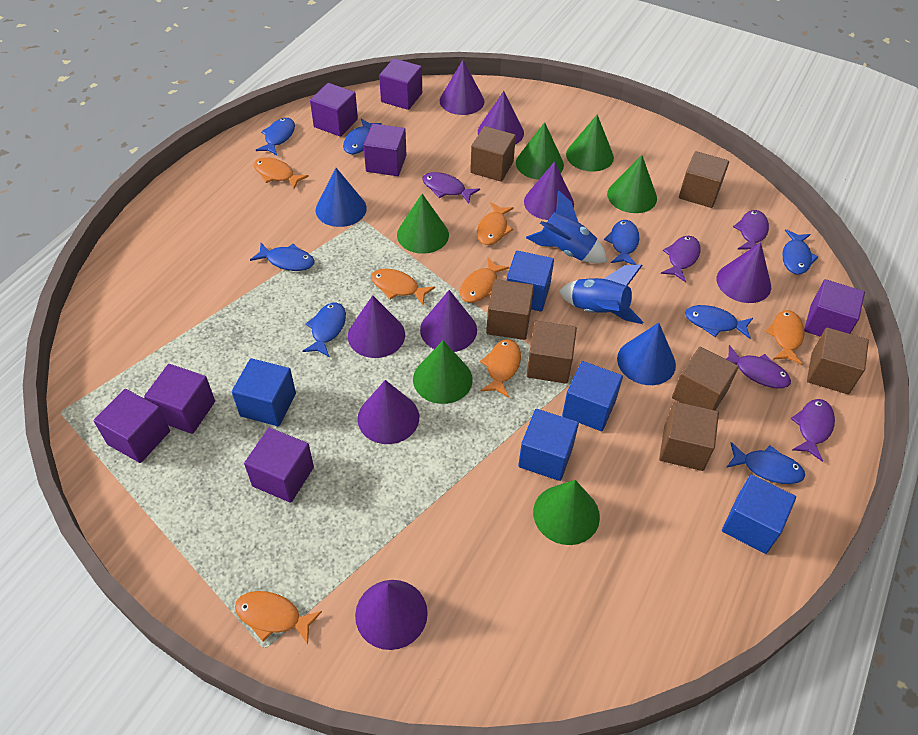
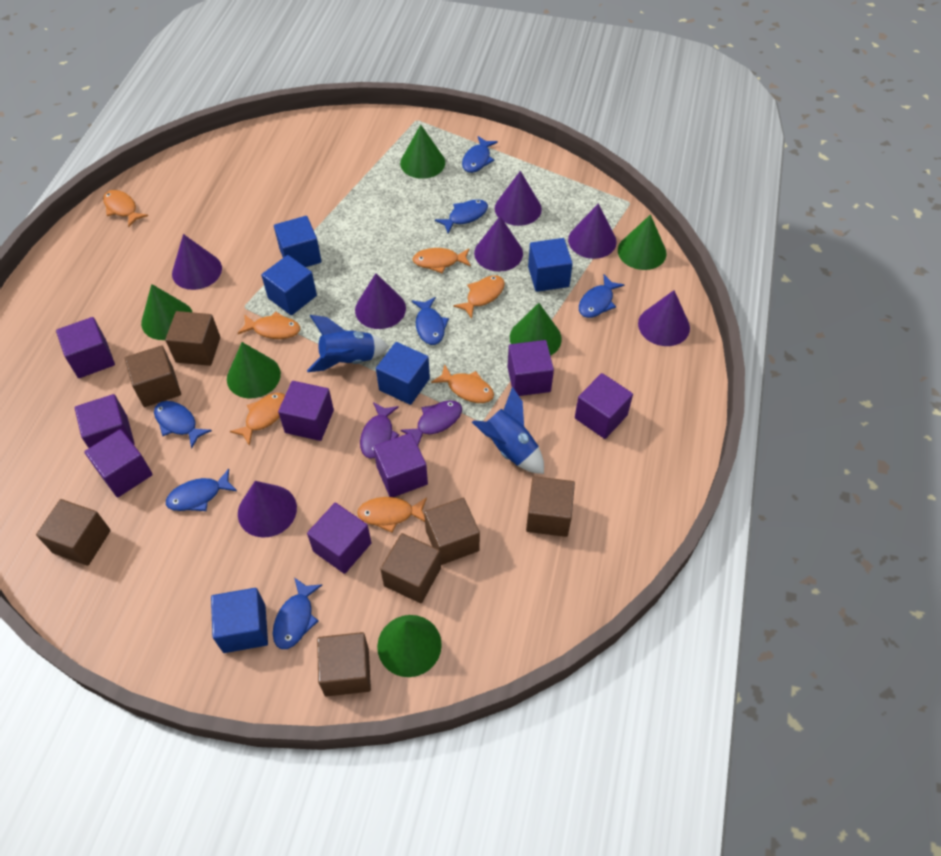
blue cone: [316,168,367,227] [617,323,676,385] = 2 -> none = 0
blue fish: [250,243,315,271] [256,118,295,155] [302,303,346,357] [343,118,382,154] [604,220,640,265] [685,305,753,339] [726,442,805,484] [782,229,818,275] = 8 -> [154,401,212,449] [166,469,237,511] [273,577,322,649] [412,297,449,345] [435,199,488,233] [462,136,498,173] [579,275,624,318] = 7
purple cone: [348,295,405,358] [355,580,428,650] [358,380,419,444] [420,290,477,352] [440,60,484,115] [478,91,524,144] [524,161,574,220] [717,242,771,303] = 8 -> [172,234,222,290] [238,481,297,538] [355,273,406,329] [474,216,523,272] [495,171,542,226] [568,203,617,259] [638,290,690,346] = 7
purple cube: [94,389,170,463] [144,364,215,434] [244,428,314,503] [310,83,358,137] [363,124,406,176] [379,58,422,110] [804,279,865,337] = 7 -> [56,317,115,378] [75,394,135,448] [84,429,153,497] [278,381,334,441] [307,503,371,574] [373,433,428,497] [507,340,554,396] [575,373,633,439] = 8
purple fish: [422,172,480,204] [661,236,701,282] [726,345,791,389] [733,210,769,250] [791,399,835,462] = 5 -> [360,402,399,459] [401,400,462,445] = 2

